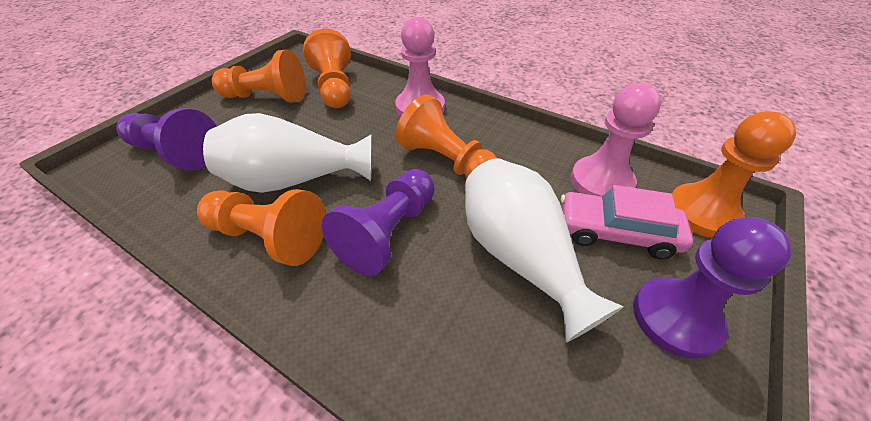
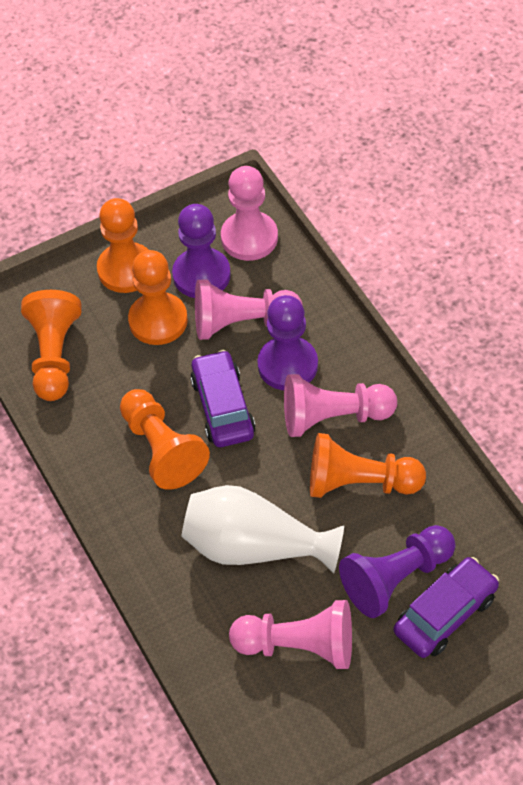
pink car: [561,185,693,259] = 1 -> none = 0
pink pawn: [395,17,445,117] [571,83,661,197] = 2 -> [195,280,303,340] [221,166,278,261] [229,600,352,669] [284,374,397,437] = 4
purple car: none = 0 -> [190,350,256,447] [394,557,499,658] = 2
white vase: [203,113,371,193] [465,158,624,342] = 2 -> [181,485,344,573] = 1

